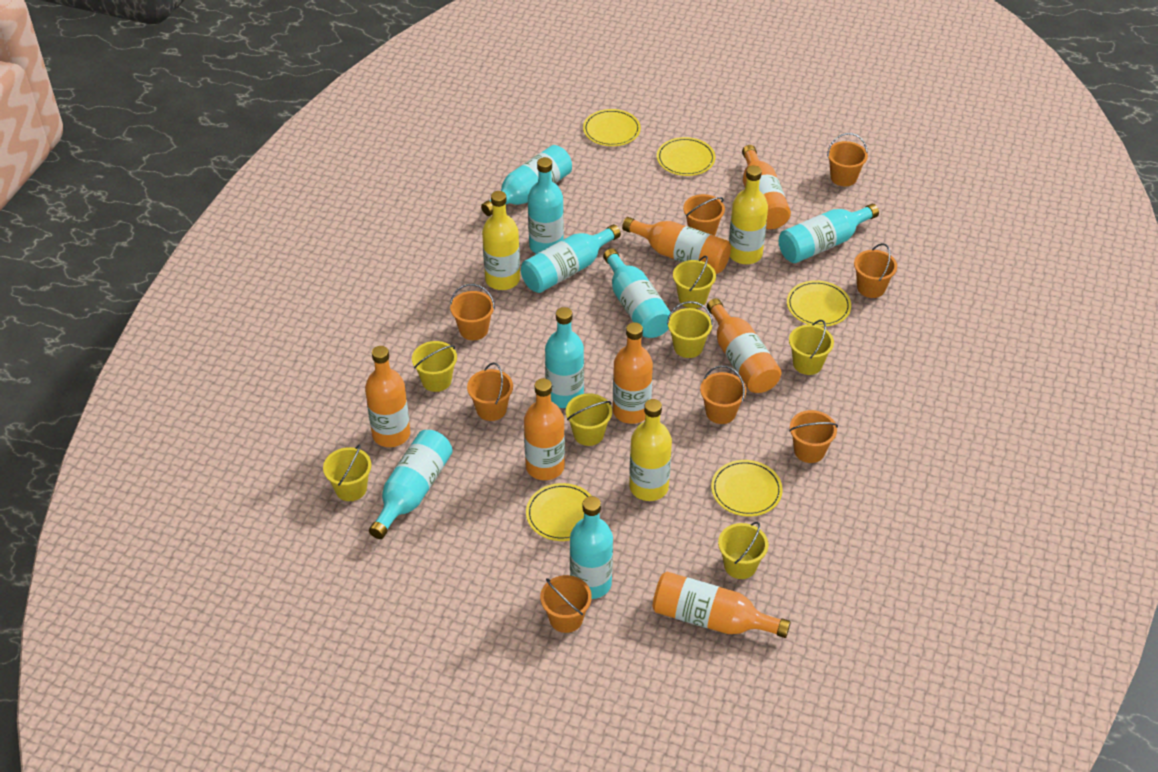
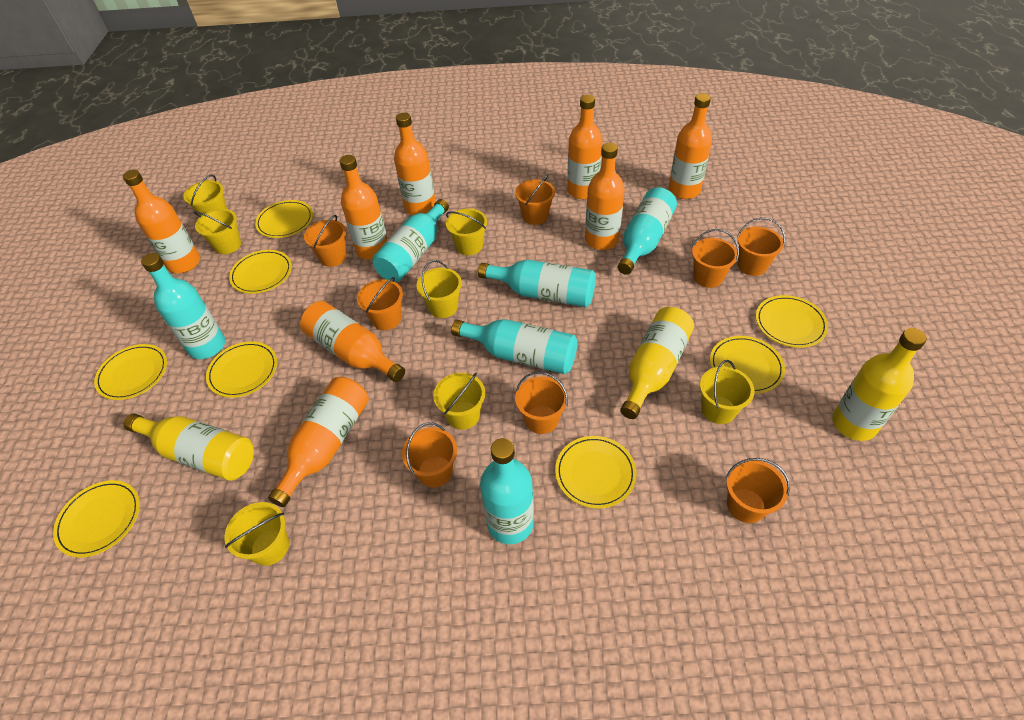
orange bottle: [365,346,410,447] [524,378,565,480] [613,322,653,424] [622,217,731,274] [652,572,791,638] [707,298,782,393] [742,145,791,229] = 7 -> [123,170,200,273] [268,377,369,507] [300,301,405,382] [340,155,388,260] [394,113,436,215] [567,95,602,199] [585,143,625,250] [669,93,712,199] = 8
turquoise bottle: [369,430,453,539] [481,145,572,216] [521,224,621,293] [528,157,564,254] [545,307,584,408] [570,496,613,599] [603,248,672,338] [779,204,879,263] = 8 -> [141,253,225,359] [372,199,449,282] [451,319,577,374] [478,260,596,307] [480,438,534,544] [618,187,677,275] = 6
yellow plate: [526,483,592,541] [583,109,641,146] [657,137,715,176] [711,460,783,516] [787,280,851,327] = 5 -> [53,480,140,557] [94,344,167,400] [206,341,277,398] [229,250,292,294] [255,200,313,238] [555,436,637,508] [710,336,785,394] [756,295,828,348] = 8

